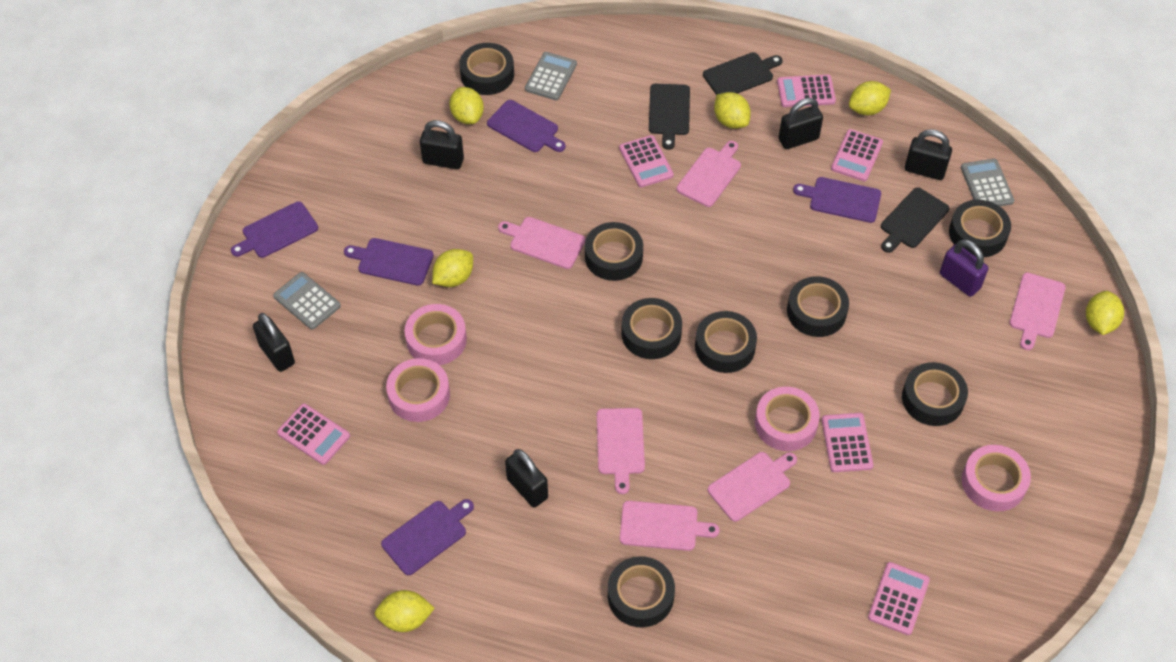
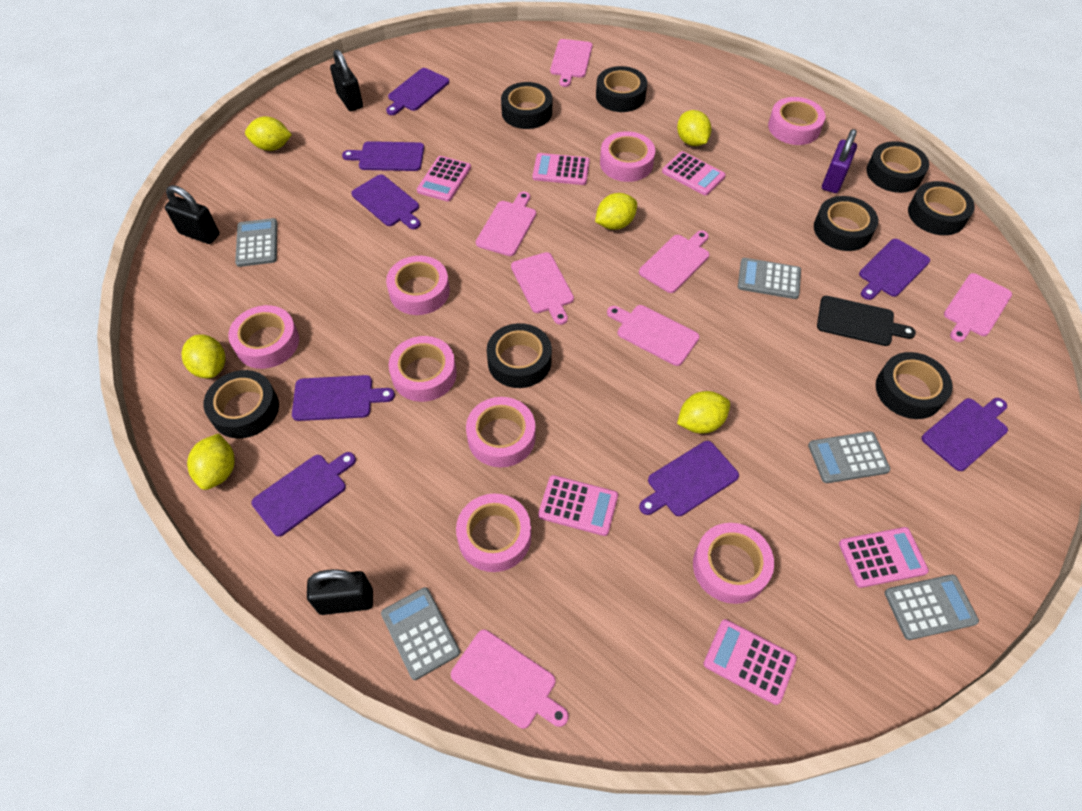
black cutting board: [649,84,690,150] [703,52,782,95] [881,187,949,253] = 3 -> [817,296,916,346] = 1
black padlock: [253,313,295,372] [420,120,464,169] [505,449,548,508] [778,98,823,149] [905,129,952,180] = 5 -> [165,185,220,244] [307,569,373,615] [330,49,363,111] = 3
grey calculator: [273,272,341,330] [525,52,577,100] [961,159,1014,206] = 3 -> [235,218,278,267] [381,587,460,680] [738,258,801,299] [808,431,890,483] [885,574,979,640] = 5
pink cutting board: [498,217,586,269] [597,408,645,494] [620,501,720,551] [676,141,741,207] [708,452,797,522] [1010,273,1066,350] = 6 -> [451,630,569,729] [476,192,536,256] [511,252,574,325] [550,39,593,87] [607,305,699,366] [639,230,709,293] [944,273,1012,342] = 7
pink tape: [386,358,450,422] [404,304,467,365] [755,387,820,451] [962,445,1031,512] = 4 -> [228,305,299,369] [386,256,450,315] [389,336,457,402] [456,494,531,572] [466,397,536,467] [600,131,655,182] [693,523,774,604] [768,97,825,145] = 8
purple cutting board: [231,201,318,258] [344,238,434,286] [381,499,474,575] [487,100,566,152] [793,177,881,223] = 5 -> [251,452,356,537] [292,375,395,421] [342,141,424,171] [351,174,421,229] [386,68,449,115] [639,441,739,516] [859,239,930,300] [922,398,1008,471] = 8

